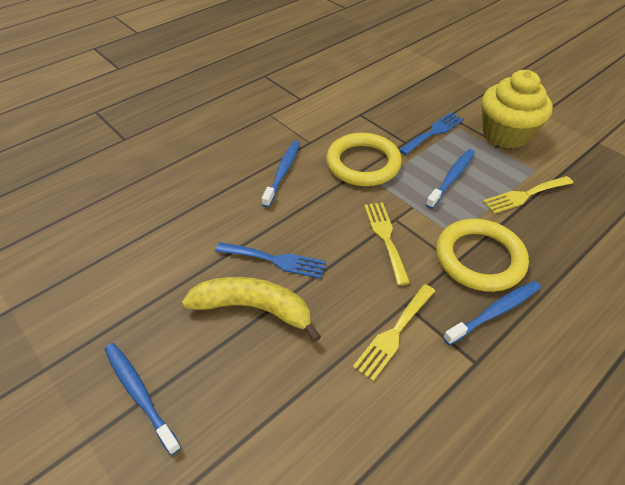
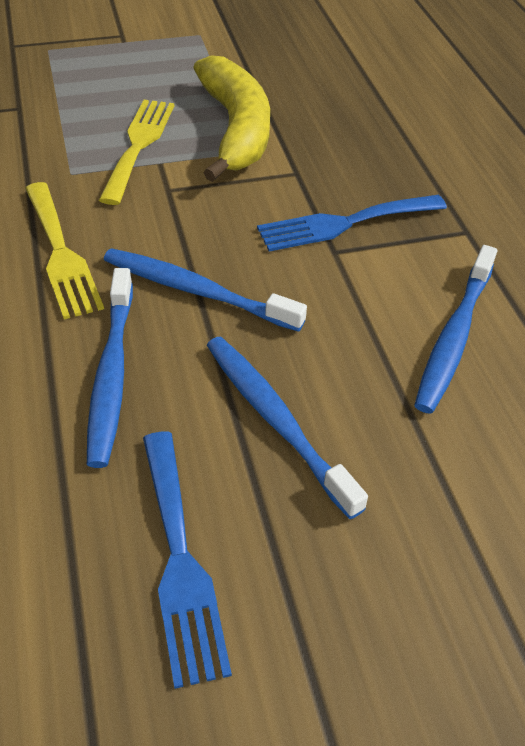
yellow cupcake: [482,70,553,148] = 1 -> none = 0
yellow fork: [353,284,435,381] [364,202,410,285] [483,176,573,214] = 3 -> [25,182,104,319] [99,100,174,205] = 2
yellow ring: [326,133,402,186] [436,219,529,292] = 2 -> none = 0

